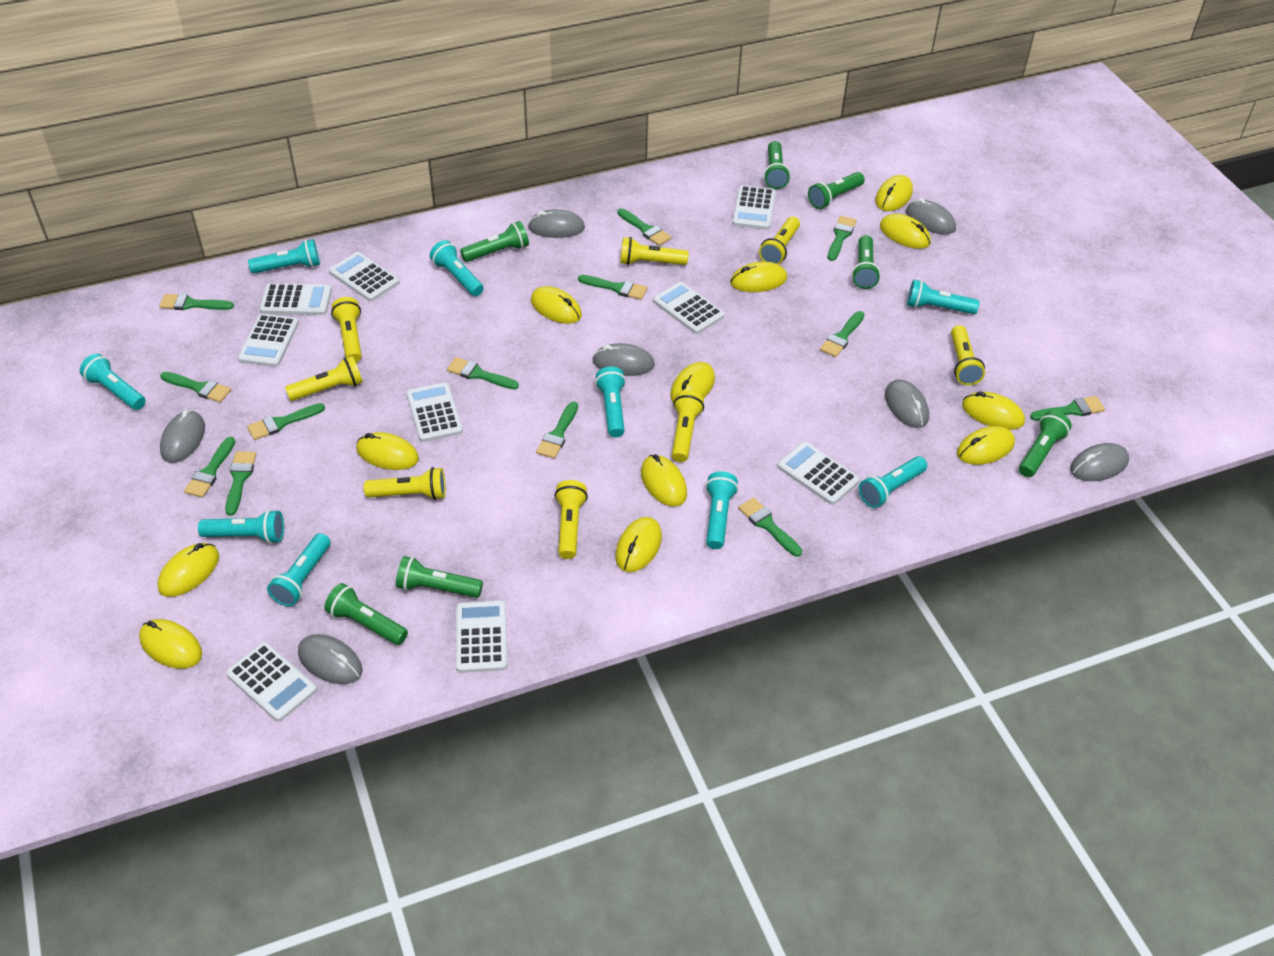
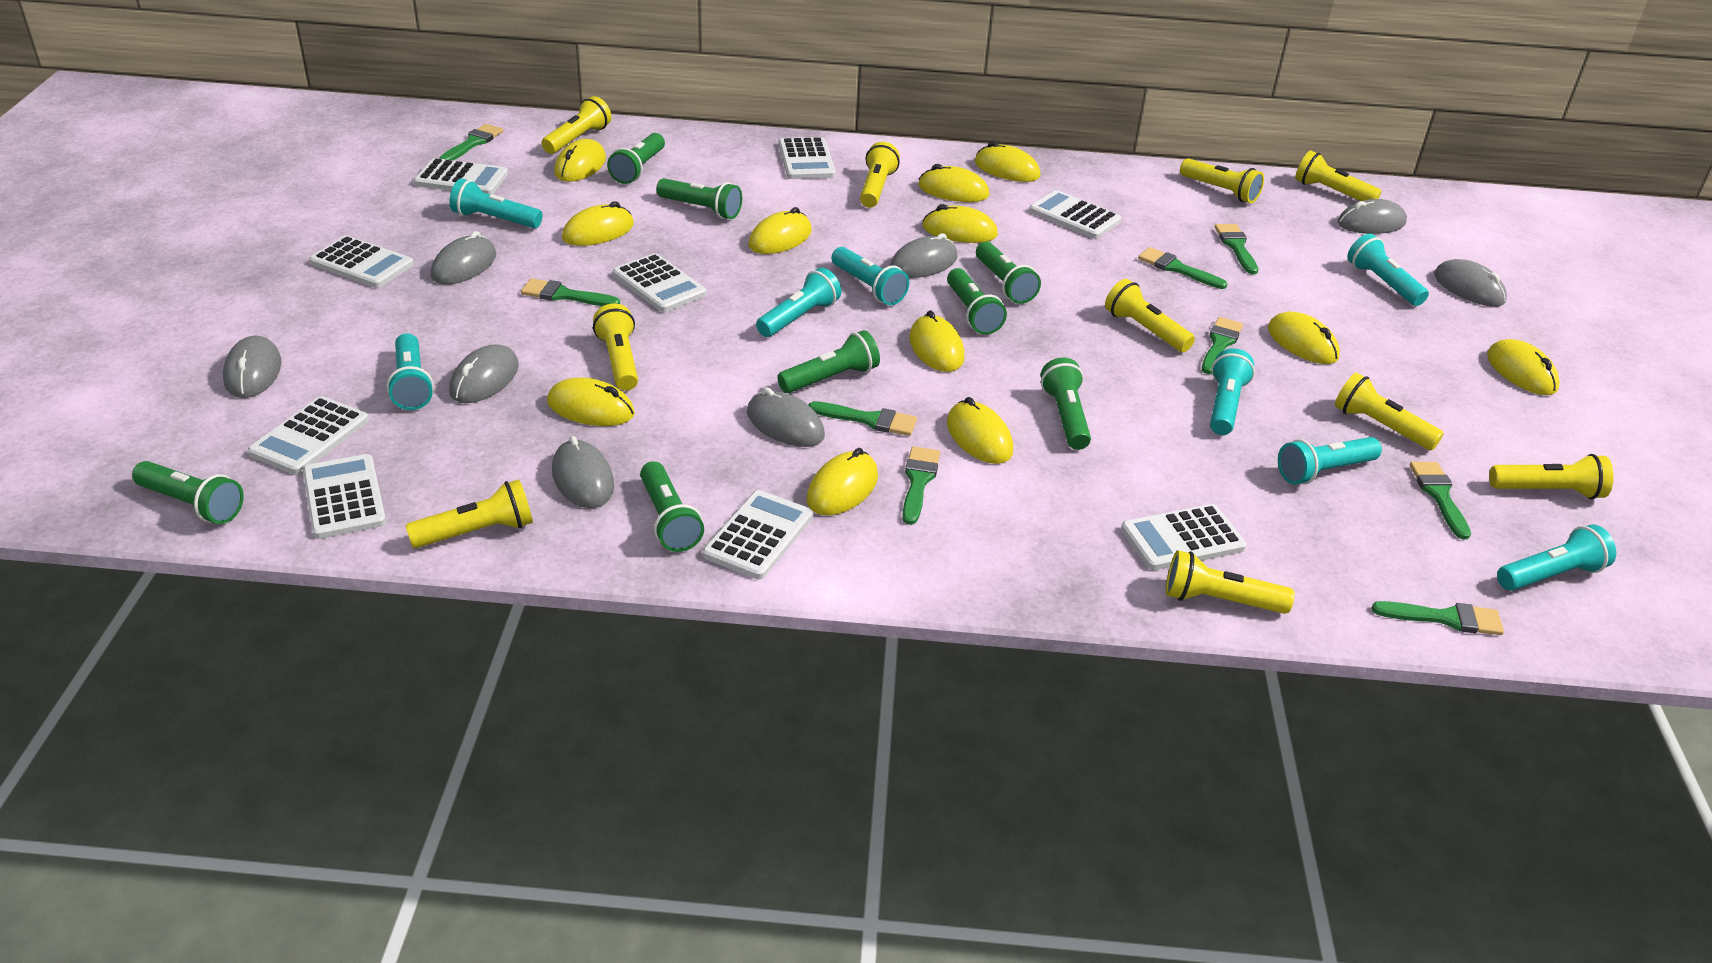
green brush: [159,294,234,310] [160,372,231,403] [184,437,235,498] [225,451,256,515] [247,403,325,440] [447,357,519,389] [536,402,578,459] [578,275,648,300] [618,208,671,246] [738,497,802,557] [820,311,865,357] [828,216,857,261] [1030,396,1105,421] = 13 -> [439,124,503,160] [521,278,620,306] [809,401,917,436] [902,446,940,525] [1138,247,1227,289] [1202,317,1243,374] [1215,224,1258,274] [1372,601,1504,635] [1410,462,1471,540] = 9
green flashlight: [324,583,408,645] [396,556,483,598] [460,221,529,262] [764,141,790,189] [808,172,865,209] [852,235,881,289] [1019,411,1072,477] = 7 -> [132,461,244,524] [607,133,665,184] [640,461,704,552] [656,178,742,219] [777,330,880,393] [947,268,1007,335] [976,242,1041,304] [1041,357,1091,450] = 8
grey mouse: [160,410,205,463] [298,634,363,684] [528,209,585,238] [592,343,655,376] [885,379,929,428] [906,198,956,235] [1070,443,1129,481] = 7 -> [223,336,282,398] [431,231,496,285] [449,344,519,403] [552,436,614,508] [747,387,825,447] [890,233,958,278] [1337,199,1407,234] [1434,259,1507,307] = 8
turquoise flashlight: [80,353,146,410] [198,510,284,544] [248,239,320,273] [267,533,331,607] [430,240,484,296] [595,366,626,437] [706,471,738,549] [859,456,927,508] [907,280,980,314] = 9 -> [387,333,434,410] [449,178,543,228] [756,268,841,337] [832,247,909,305] [1210,348,1255,435] [1278,437,1382,484] [1347,234,1429,306] [1497,524,1616,591] = 8
yellow flashlight: [285,356,363,401] [331,297,362,362] [364,467,446,500] [555,480,588,559] [620,237,689,265] [672,390,704,462] [759,216,800,264] [951,325,985,385] = 8 -> [405,480,533,548] [542,96,611,154] [593,304,638,391] [860,142,900,208] [1105,279,1195,352] [1166,550,1295,614] [1180,158,1264,203] [1295,151,1381,201] [1335,372,1444,450] [1489,454,1614,500] = 10

